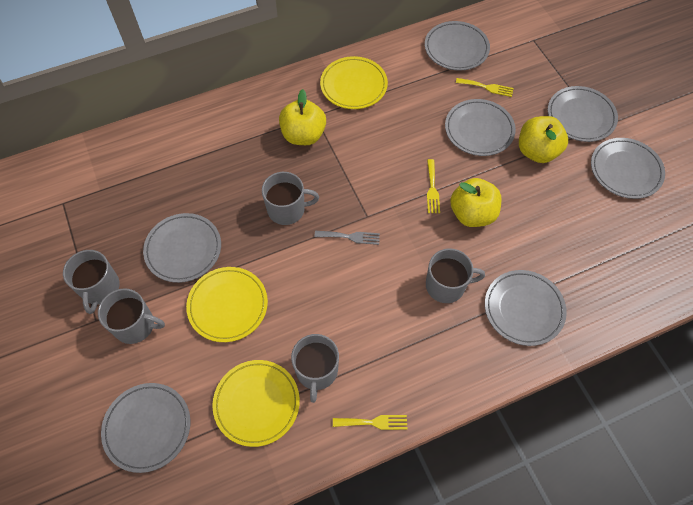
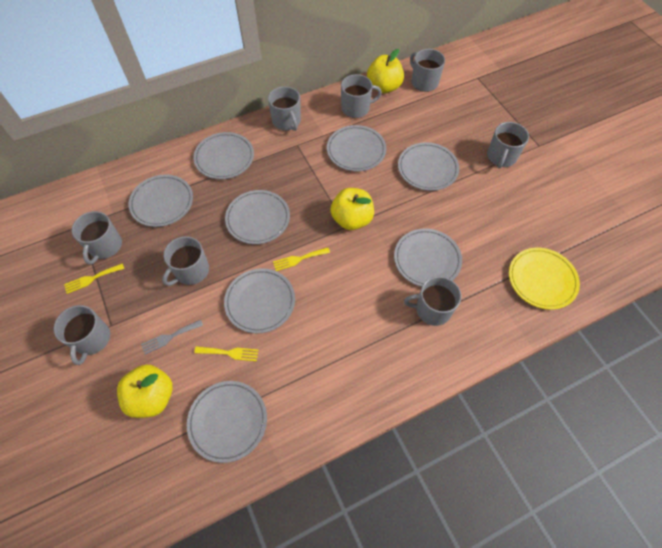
grey mug: [63,250,120,314] [98,288,165,344] [262,172,319,225] [291,334,339,403] [426,248,485,303] = 5 -> [53,305,110,365] [72,211,122,265] [162,236,209,286] [268,86,301,131] [341,74,382,118] [404,276,461,326] [410,49,445,92] [487,122,529,169] = 8
grey plate: [101,383,190,473] [143,213,221,283] [425,21,490,71] [445,99,516,156] [485,270,567,346] [548,86,618,142] [591,138,665,199] = 7 -> [128,175,193,227] [187,381,267,463] [193,132,254,179] [224,268,295,334] [225,190,290,244] [327,125,386,171] [394,229,462,287] [398,142,459,191] = 8
yellow plate: [186,267,268,342] [212,360,300,447] [320,56,388,109] = 3 -> [509,248,580,310] = 1

